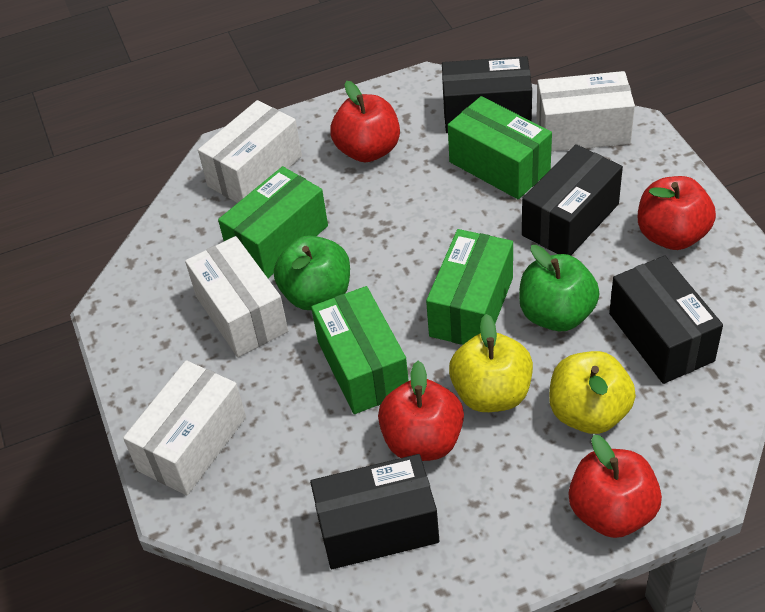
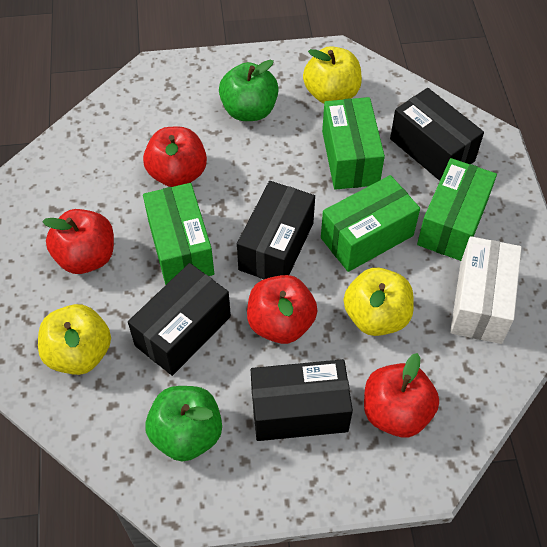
white box: [123,360,246,495] [185,236,288,357] [198,100,302,203] [536,71,635,152] = 4 -> [450,236,522,344] = 1
yellow apple: [449,314,533,412] [549,351,636,434] = 2 -> [38,304,111,375] [303,46,362,104] [344,268,414,336] = 3

